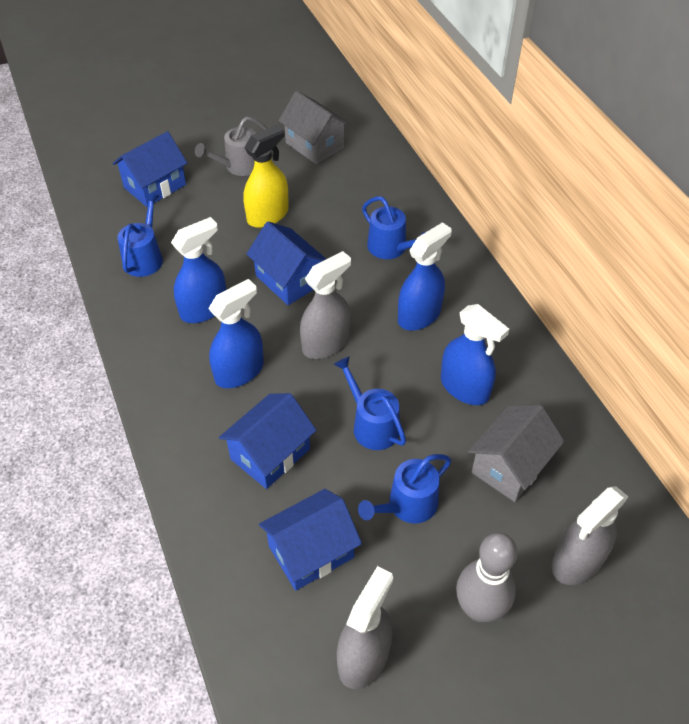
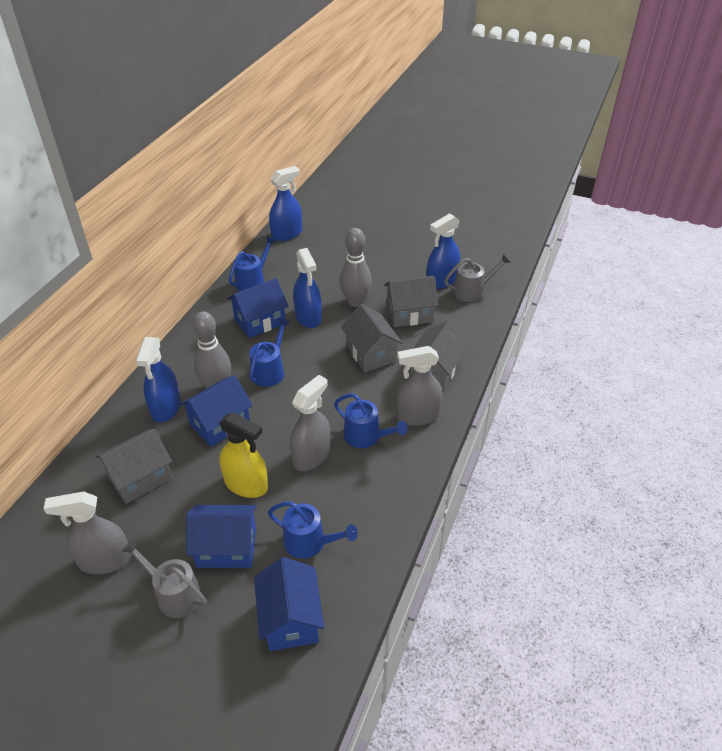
grey bowling pin: [456,532,518,622] = 1 -> [193,311,231,389] [339,228,372,307] = 2
grey house: [279,91,350,164] [468,405,565,502] = 2 -> [96,429,172,504] [341,304,403,372] [384,276,439,327] [410,321,468,391] = 4
grey watering can: [195,117,267,176] = 1 -> [121,539,207,618] [444,254,510,302] = 2

